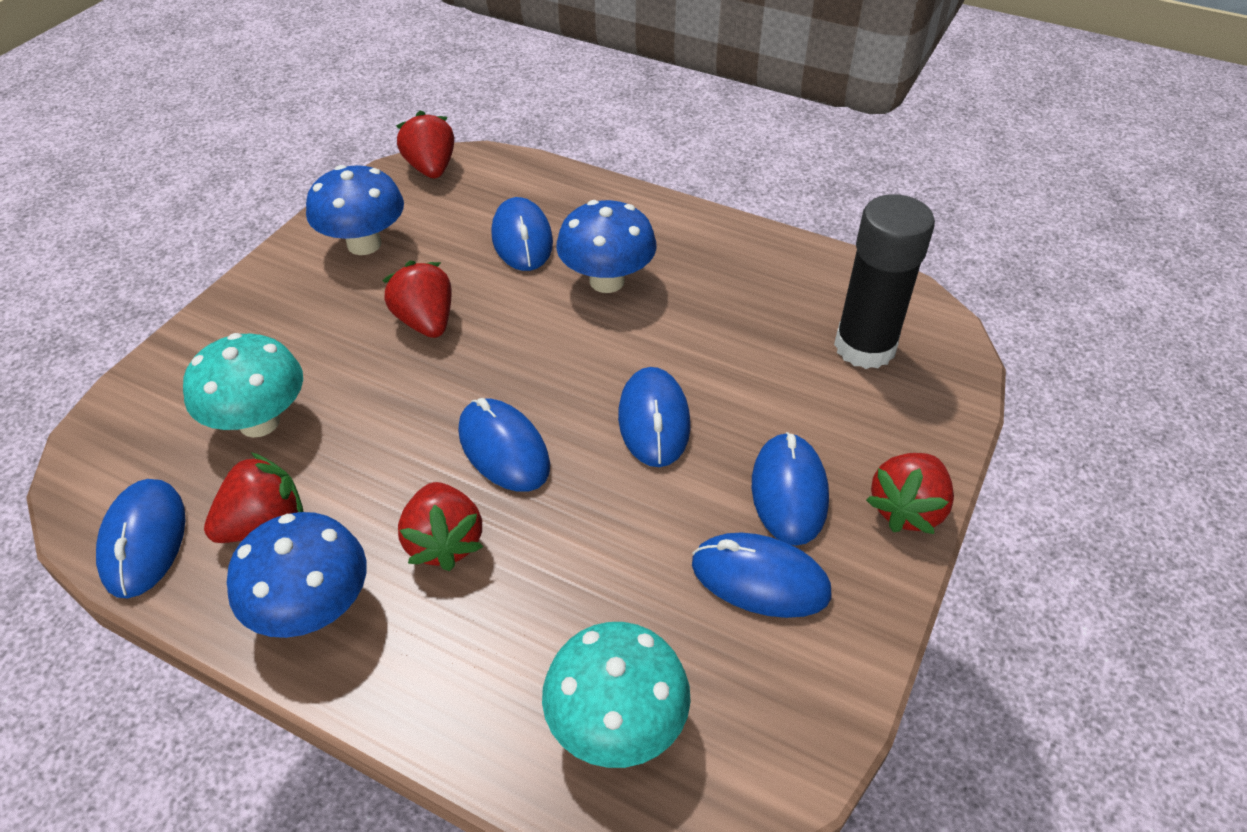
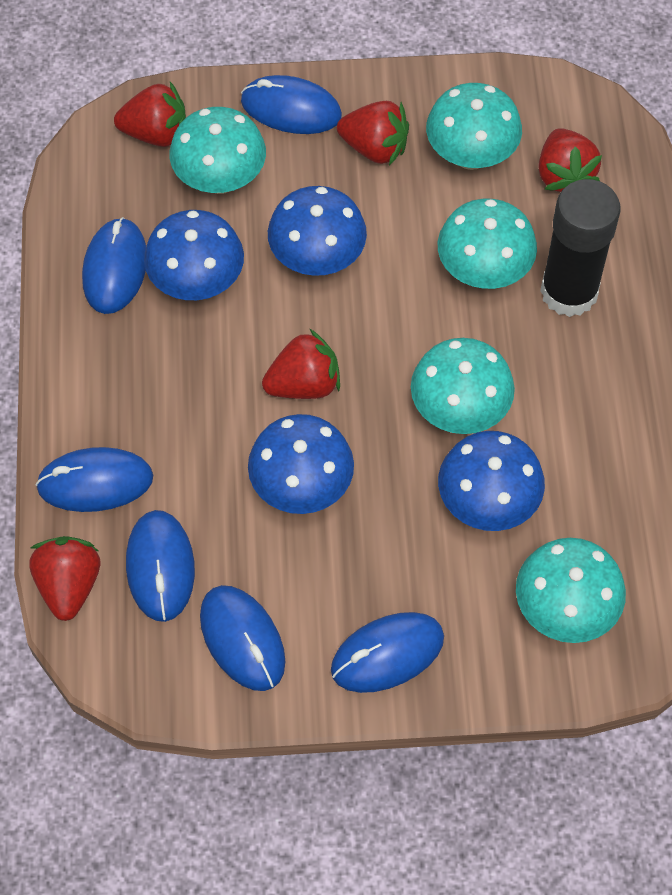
blue mushroom: [227,512,367,638] [306,165,404,255] [556,200,657,293] = 3 -> [144,210,244,300] [248,414,354,514] [268,186,367,276] [438,431,545,531] = 4
turquoise mushroom: [183,333,303,438] [542,622,691,768] = 2 -> [169,107,266,194] [411,338,515,434] [426,83,522,170] [438,199,537,289] [516,538,626,643] = 5

